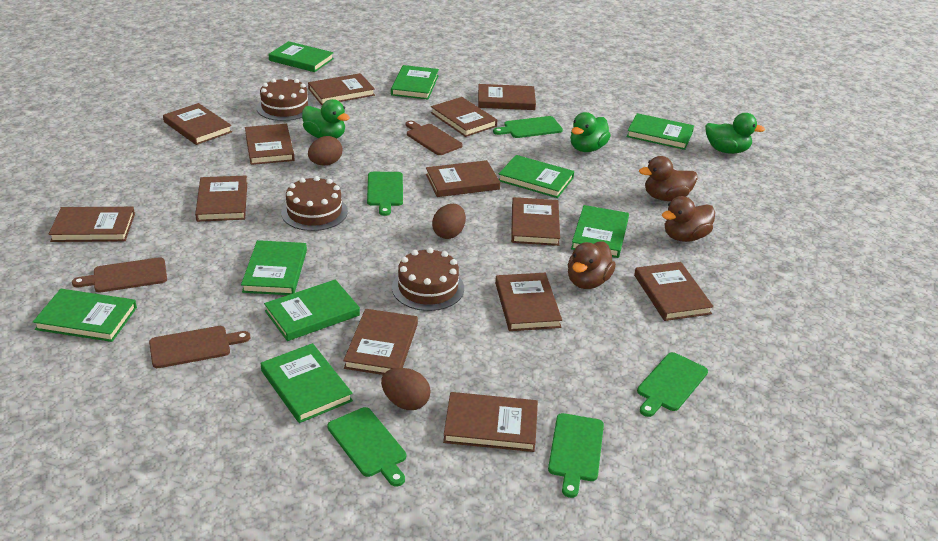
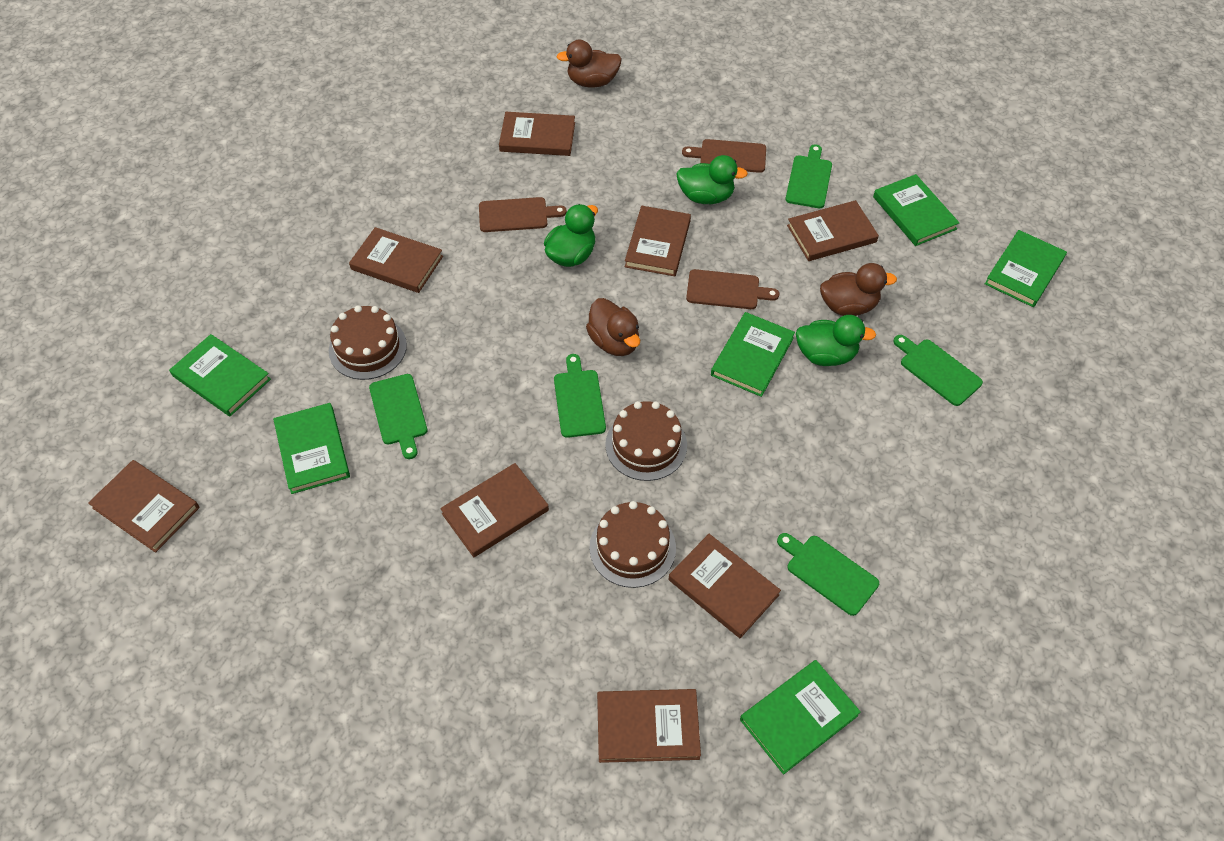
brown book: [49,207,135,242] [163,103,232,145] [195,176,247,222] [245,124,295,165] [308,73,375,105] [343,309,418,375] [426,160,500,197] [431,97,497,137] [443,392,538,452] [478,84,536,110] [495,273,562,331] [511,197,560,246] [634,262,714,321] = 13 -> [88,460,200,553] [349,227,443,293] [440,463,549,557] [499,112,575,156] [597,689,701,763] [625,206,691,276] [669,534,781,638] [787,200,879,261] = 8
brown egg: [308,136,342,165] [381,368,431,410] [432,204,466,239] = 3 -> none = 0
green book: [33,289,137,342] [241,240,307,295] [261,343,353,423] [264,279,360,341] [268,41,334,72] [391,65,439,100] [499,155,574,198] [571,205,629,258] [627,113,694,150] = 9 -> [169,334,271,416] [273,403,350,494] [711,312,795,397] [740,660,861,774] [873,174,959,246] [985,230,1067,307] = 6

